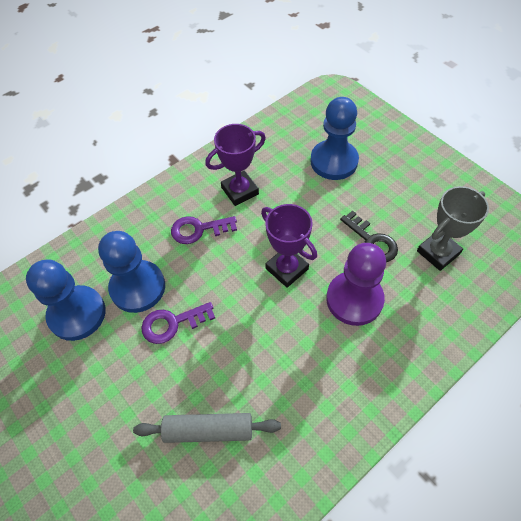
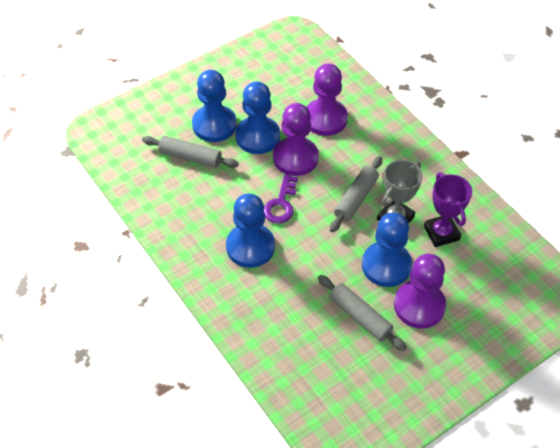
black key: [340,210,398,262] = 1 -> none = 0
blue pawn: [26,259,106,341] [98,231,165,313] [311,97,359,180] = 3 -> [192,70,237,142] [226,193,275,268] [235,81,280,154] [362,212,412,287] = 4
grey rolling pin: [133,413,281,443] = 1 -> [142,136,239,168] [318,275,407,351] [330,156,382,232] = 3
purple key: [141,302,215,344] [171,216,237,244] = 2 -> [264,174,298,223] = 1
purple pawn: [326,243,386,326] = 1 -> [273,103,319,176] [306,63,348,136] [394,254,446,329] = 3
purple trophy: [205,124,266,206] [261,204,317,288] = 2 -> [424,172,472,247] = 1

